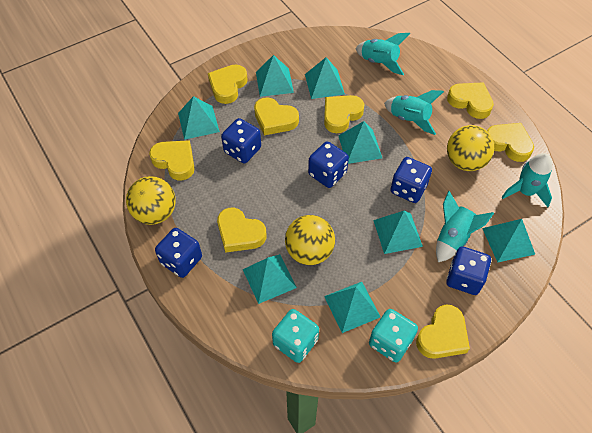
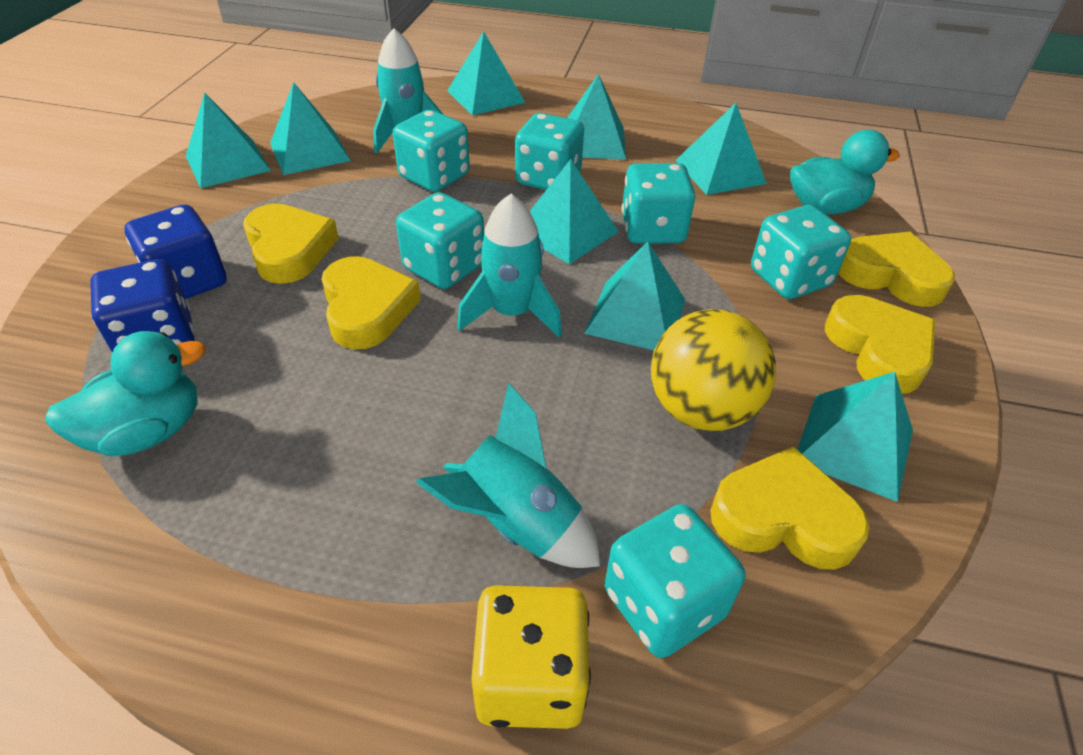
blue dice: [155,228,202,278] [221,118,261,164] [308,141,349,188] [390,157,432,203] [446,246,491,295] = 5 -> [90,259,194,352] [125,205,227,299] = 2
turquoise dice: [272,309,319,363] [369,309,418,362] = 2 -> [393,110,470,192] [396,192,484,289] [515,113,584,190] [604,504,745,658] [622,163,695,244] [751,205,851,299] = 6
turquoise duck: none = 0 -> [45,331,206,456] [790,130,900,214] = 2
turquoise rocket: [355,33,410,75] [384,90,444,135] [436,191,494,262] [501,153,553,207] = 4 -> [373,28,444,153] [416,383,600,568] [457,194,562,338] = 3
yellow ball: [126,176,175,225] [285,215,335,265] [447,125,494,171] = 3 -> [651,309,776,431] = 1
yellow dice: none = 0 -> [471,585,591,729] = 1
yellow heart: [149,140,195,181] [208,64,248,104] [217,208,266,253] [254,97,299,135] [324,95,365,133] [416,305,470,359] [447,82,494,119] [487,123,534,162] = 8 -> [243,203,339,284] [322,256,421,349] [710,446,870,570] [825,295,935,394] [838,231,955,307] = 5

